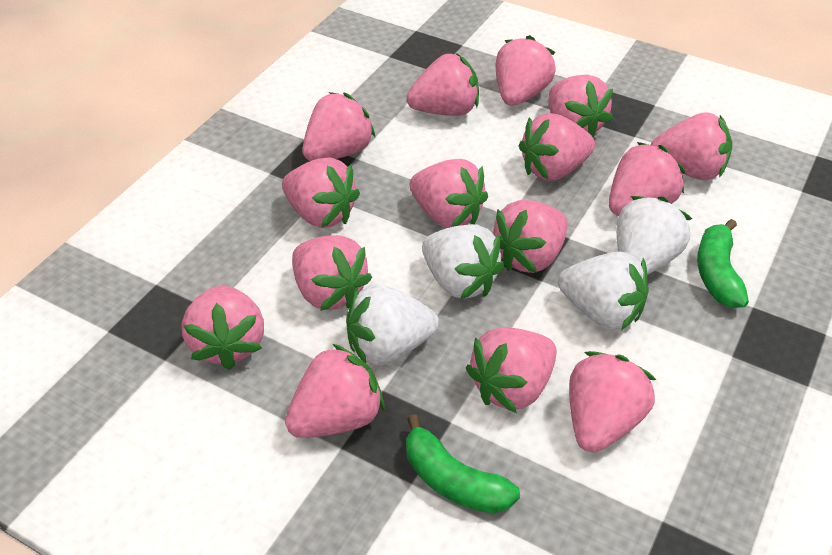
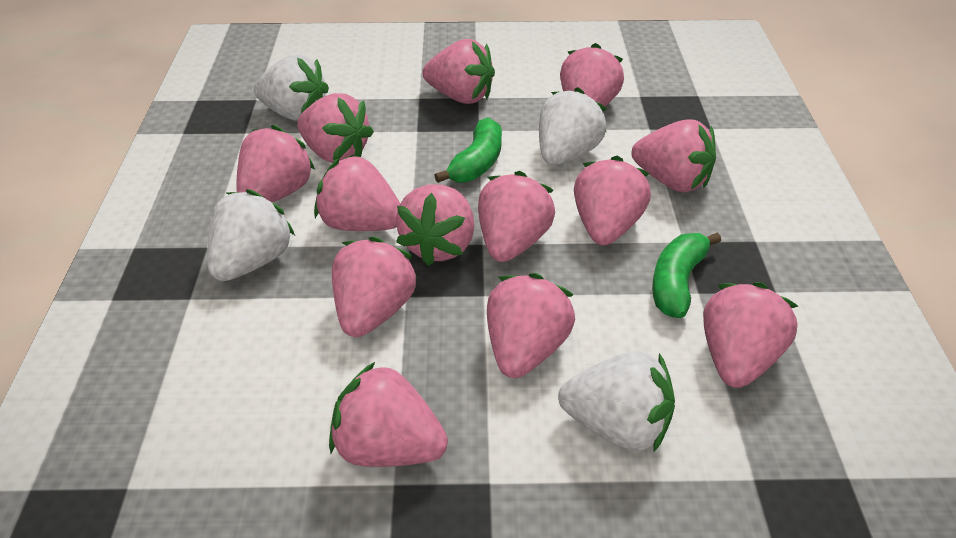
pink strawberry: [182,286,264,370] [282,157,360,228] [285,344,385,438] [292,235,372,311] [302,92,376,161] [406,53,479,116] [410,159,488,228] [466,327,557,413] [493,200,568,273] [496,35,556,106] [519,113,595,181] [549,75,613,137] [569,351,656,453] [609,142,685,216] [651,112,732,180] = 15 -> [237,125,315,202] [297,93,374,163] [314,155,400,231] [329,361,448,467] [332,236,417,337] [396,185,474,266] [422,39,495,104] [478,171,555,262] [487,273,575,378] [560,43,624,106] [574,156,651,245] [631,119,716,192] [703,282,798,388] = 13

